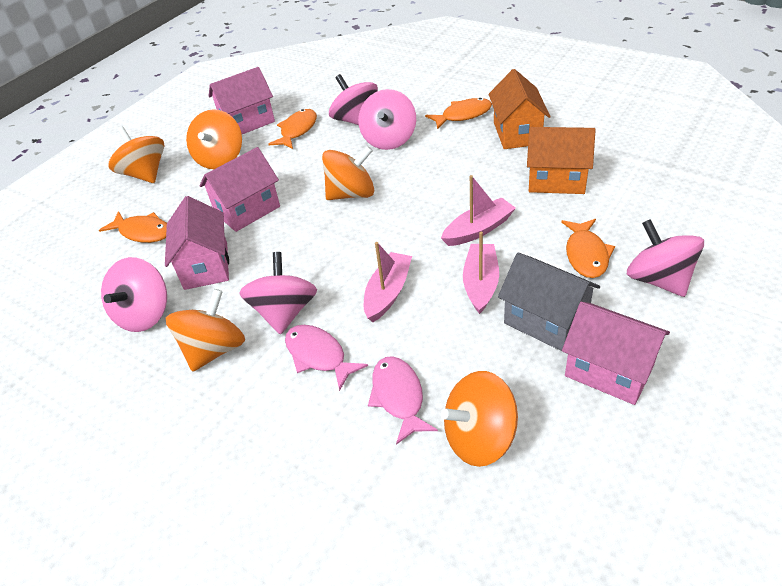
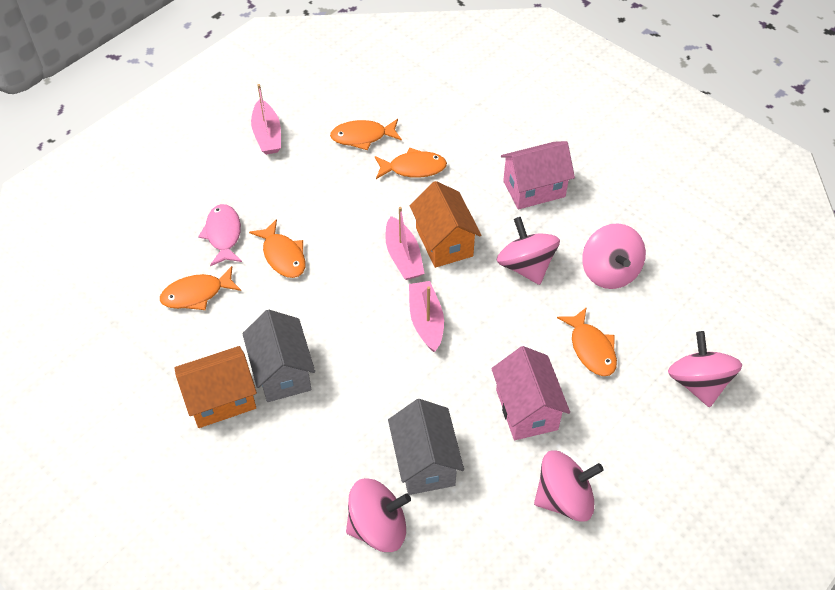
grey house: [498,252,600,351] = 1 -> [242,310,315,402] [388,399,464,495] = 2
orange fish: [99,211,167,243] [268,109,317,149] [425,98,492,130] [561,219,615,278] = 4 -> [160,266,241,310] [249,219,306,278] [330,119,402,150] [375,148,447,179] [557,307,617,376] = 5
orange spinning top: [109,127,164,183] [166,289,245,372] [186,109,242,169] [322,146,374,200] [441,371,518,467] = 5 -> none = 0
pink fish: [285,325,368,391] [368,356,438,445] = 2 -> [198,204,242,266] = 1
pink house: [165,196,229,290] [199,147,280,232] [209,67,275,134] [562,302,670,405] = 4 -> [491,346,570,440] [501,141,575,209] = 2

